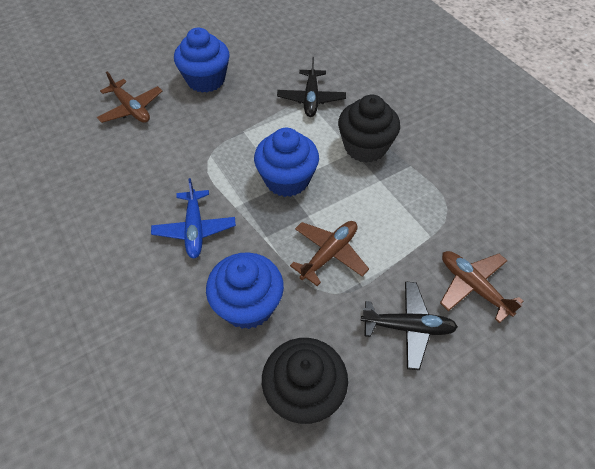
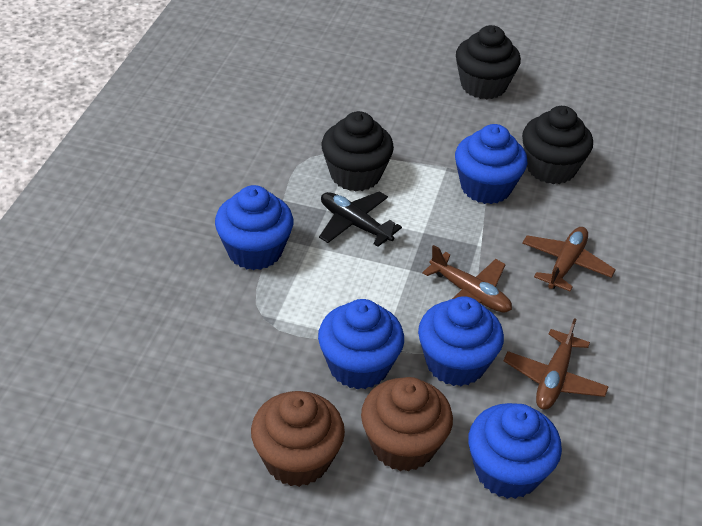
black cupcake: [262,338,348,424] [338,94,400,163] = 2 -> [321,111,394,191] [456,25,521,100] [522,106,593,184] = 3
black plane: [277,57,346,117] [361,281,458,370] = 2 -> [319,191,402,247] = 1
blue cupcake: [174,28,230,93] [206,252,284,329] [254,128,319,197] = 3 -> [215,185,293,270] [318,299,404,390] [418,296,504,386] [455,124,527,204] [468,403,562,499] = 5
blue plane: [151,178,236,258] = 1 -> none = 0
brown cupcake: none = 0 -> [251,391,345,487] [361,377,453,472] = 2

